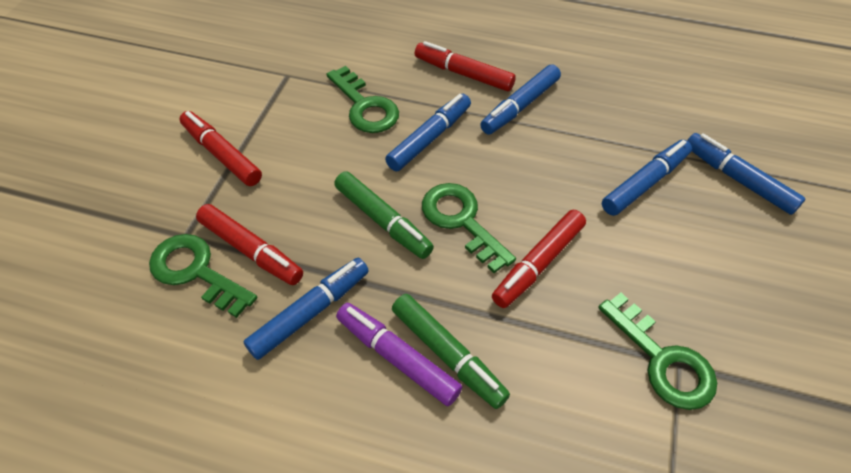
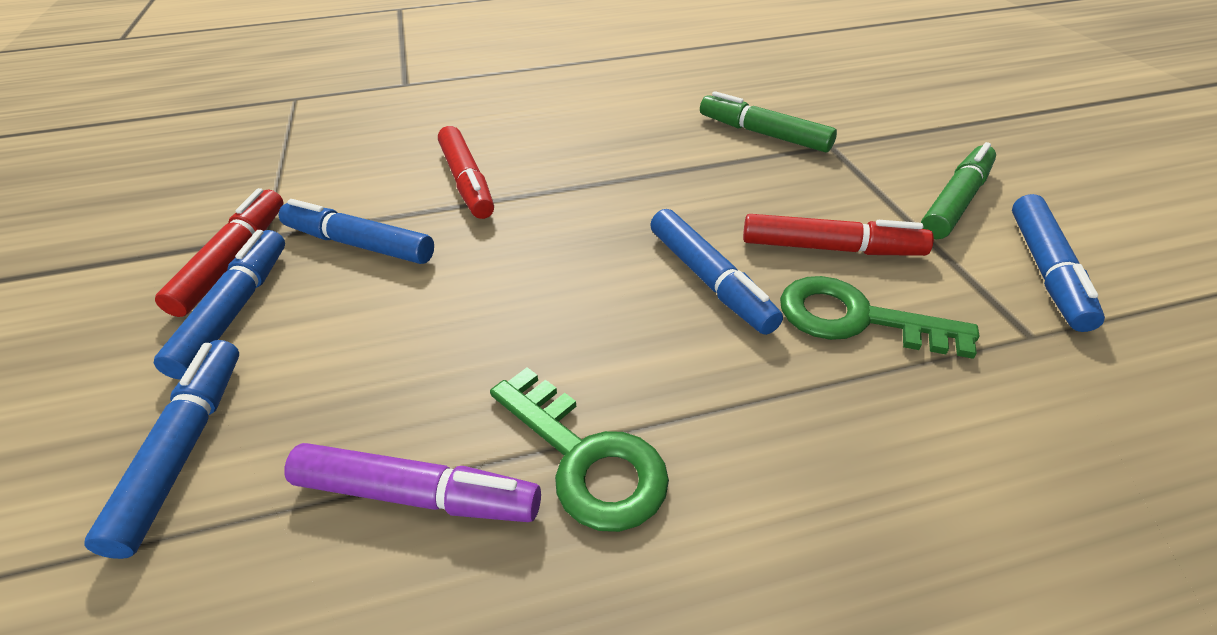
green key: [149,234,257,318] [326,66,399,133] [422,183,516,273] [598,293,717,410] = 4 -> [490,367,669,532] [780,276,979,359] = 2
red marker: [180,111,262,186] [196,204,303,285] [415,41,516,91] [492,210,586,308] = 4 -> [155,188,284,317] [438,126,494,219] [743,214,934,256] = 3

